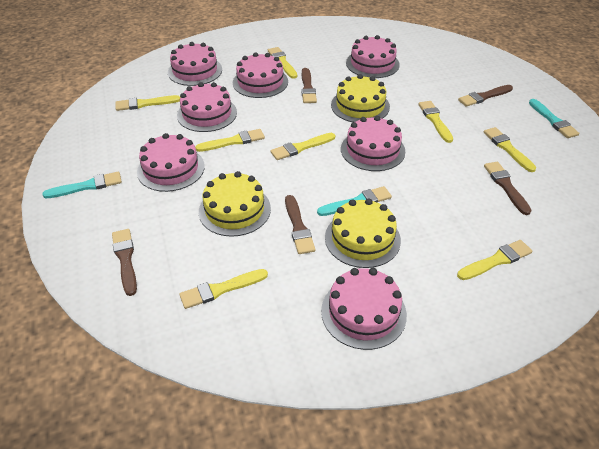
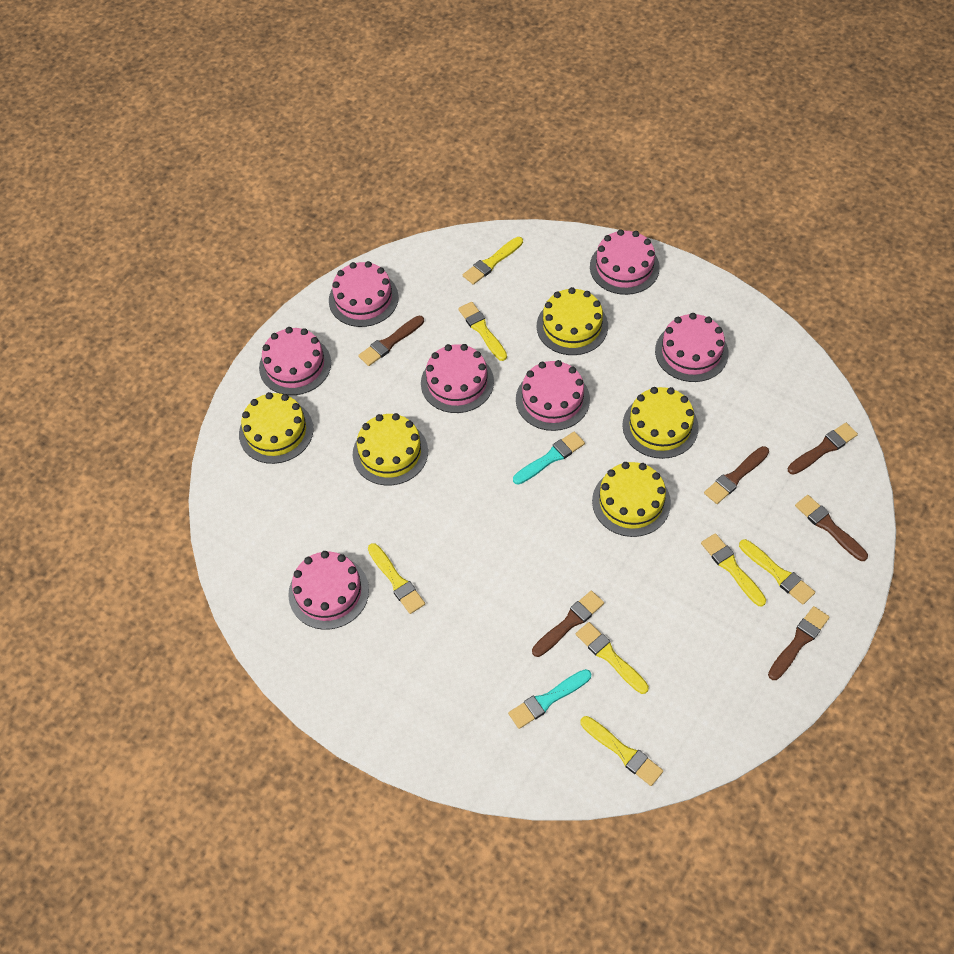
brown brush: [112,229,137,296] [285,195,316,254] [301,68,317,103] [458,85,513,107] [484,162,532,215] = 5 -> [358,316,424,366] [532,591,604,657] [704,446,769,504] [768,606,830,680] [788,423,858,475] [795,495,868,561] = 6
turquoise brush: [42,172,122,198] [317,186,392,216] [529,99,580,138] = 3 -> [508,669,591,729] [513,432,585,485] = 2
yellow brush: [115,95,180,111] [179,269,268,309] [195,129,265,152] [268,47,297,79] [270,133,335,160] [418,101,453,143] [457,240,532,280] [484,127,536,172] = 8 -> [368,543,425,614] [458,302,507,361] [463,237,523,285] [576,622,649,694] [581,716,663,786] [701,533,766,606] [739,539,815,605] = 7
yellow cake: [199,171,271,237] [325,198,401,268] [331,74,390,122] = 3 -> [239,392,314,464] [353,413,428,485] [537,287,608,355] [592,462,671,537] [622,387,699,459] = 5

